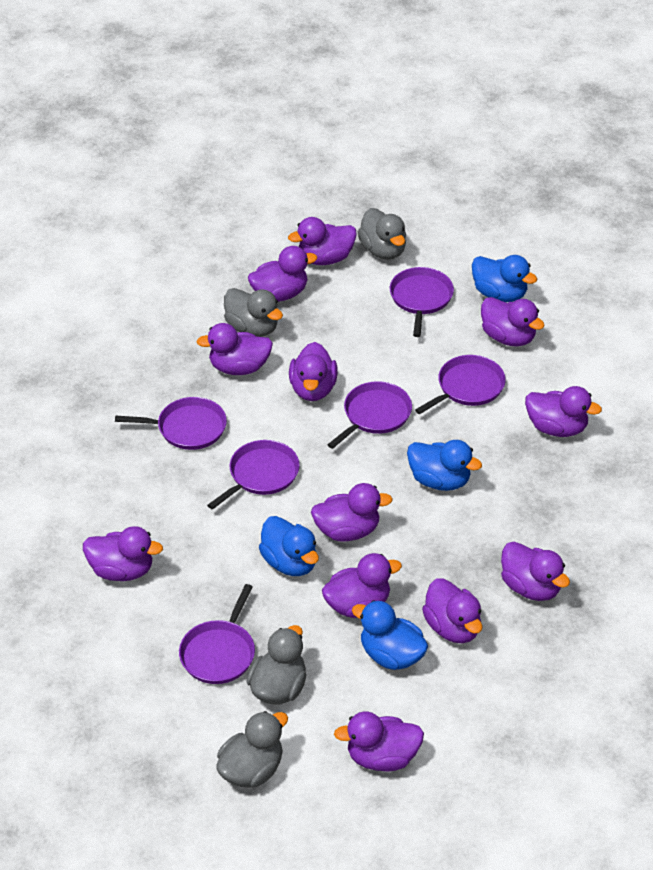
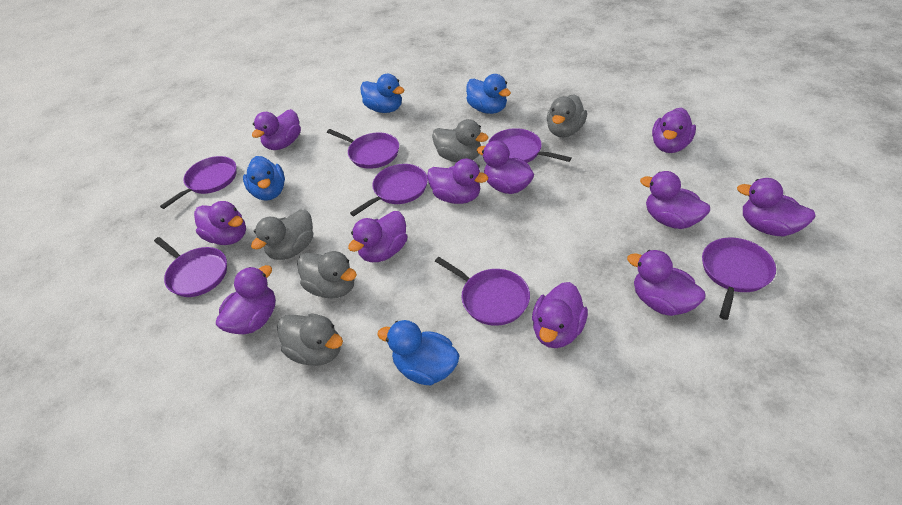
grey duck: [216,711,288,787] [224,288,283,337] [246,625,306,705] [358,208,406,260] = 4 -> [251,209,313,260] [277,313,343,366] [297,251,357,299] [432,119,488,162] [547,94,587,137] = 5
purple duck: [83,526,163,581] [196,323,273,375] [248,246,317,302] [288,217,357,265] [289,342,338,401] [311,483,393,542] [322,553,402,618] [334,711,424,771] [422,578,483,643] [481,297,545,347] [501,542,570,601] [525,386,602,437] = 12 -> [194,201,246,245] [216,265,276,334] [252,109,301,150] [348,211,407,262] [427,159,488,204] [477,140,534,194] [532,282,588,348] [627,250,706,316] [640,171,710,229] [652,108,696,153] [737,178,816,236] = 11
purple pan: [115,397,227,450] [179,584,255,684] [207,440,300,510] [327,381,412,449] [390,267,454,337] [415,355,506,414] = 6 -> [154,237,227,297] [160,156,236,209] [327,129,399,169] [350,164,428,216] [435,257,530,326] [488,128,572,163] [702,238,776,320] = 7

